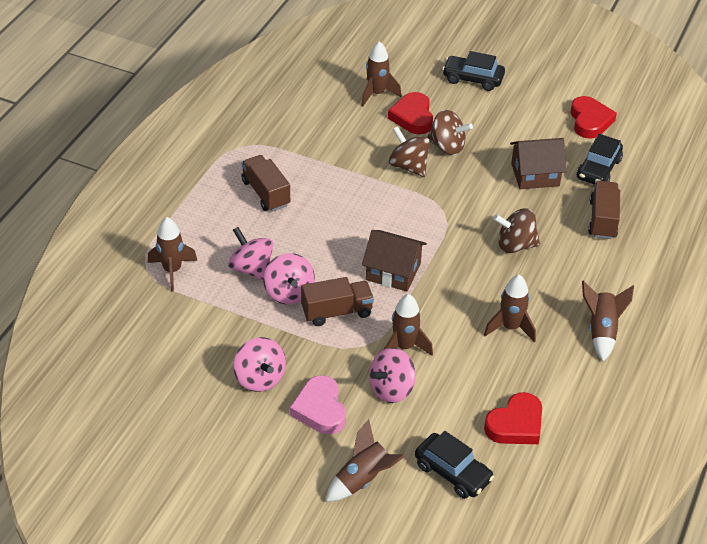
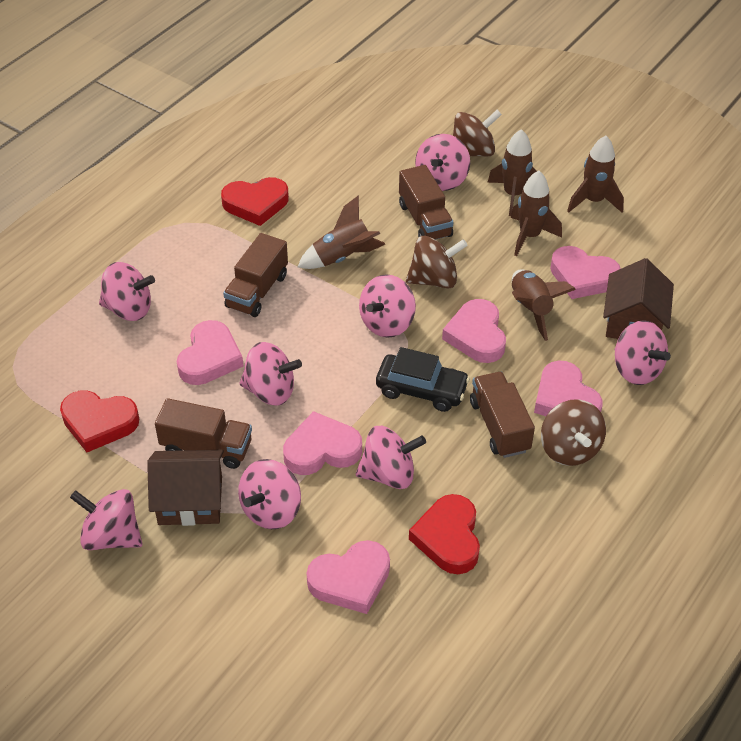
black car: [415,431,494,499] [442,51,505,91] [577,134,623,185] = 3 -> [376,347,470,412] = 1
brown rocket: [148,217,198,292] [326,419,405,502] [361,41,401,107] [384,294,433,356] [484,275,536,342] [582,280,634,361] = 6 -> [298,195,385,269] [487,129,537,216] [511,171,562,256] [512,269,576,341] [567,136,624,213] = 5
brown truck: [241,155,290,212] [301,277,374,326] [588,181,620,239] = 3 -> [155,398,252,469] [223,233,288,317] [399,165,453,240] [470,372,535,458] = 4
pink heart: [290,375,346,434] = 1 -> [177,320,244,385] [283,411,362,475] [306,540,390,614] [442,299,506,363] [534,360,603,416] [550,246,621,299] = 6
pink spinning top: [228,227,273,281] [234,337,286,392] [263,253,315,305] [369,347,416,403] = 4 -> [70,489,143,550] [99,262,155,321] [238,459,301,529] [239,342,302,406] [356,426,426,489] [359,274,416,338] [415,134,470,191] [615,320,671,385] = 8

